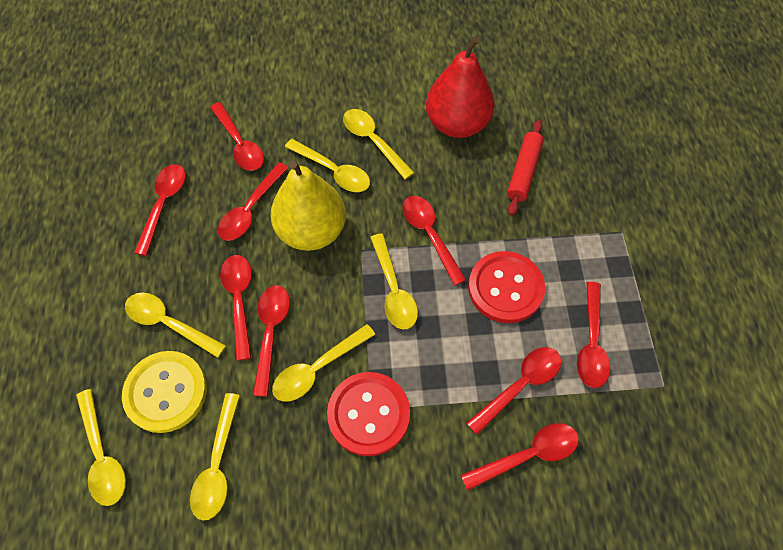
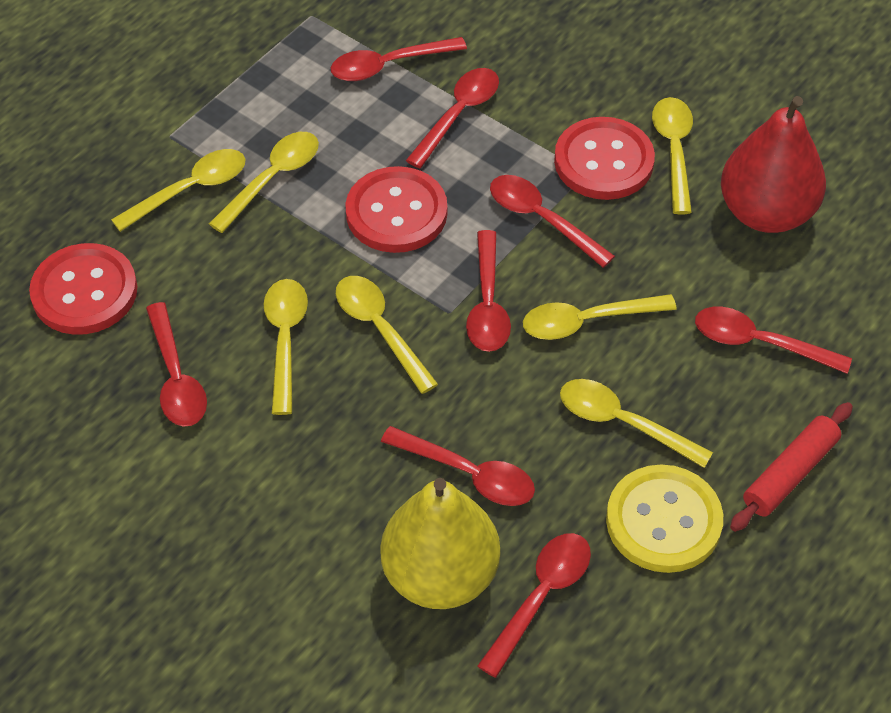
red button: [327,372,410,456] [468,251,545,323] = 2 -> [29,243,138,335] [345,166,447,253] [554,117,655,200] = 3
red spoon: [134,164,186,256] [210,102,264,171] [218,162,288,241] [220,255,252,361] [253,285,290,397] [402,196,466,286] [461,423,579,491] [466,347,561,435] [577,282,611,388] = 9 -> [146,302,207,427] [331,37,467,81] [381,426,535,506] [406,68,499,168] [466,230,511,352] [477,533,591,678] [490,175,615,268] [695,307,852,374] = 8

